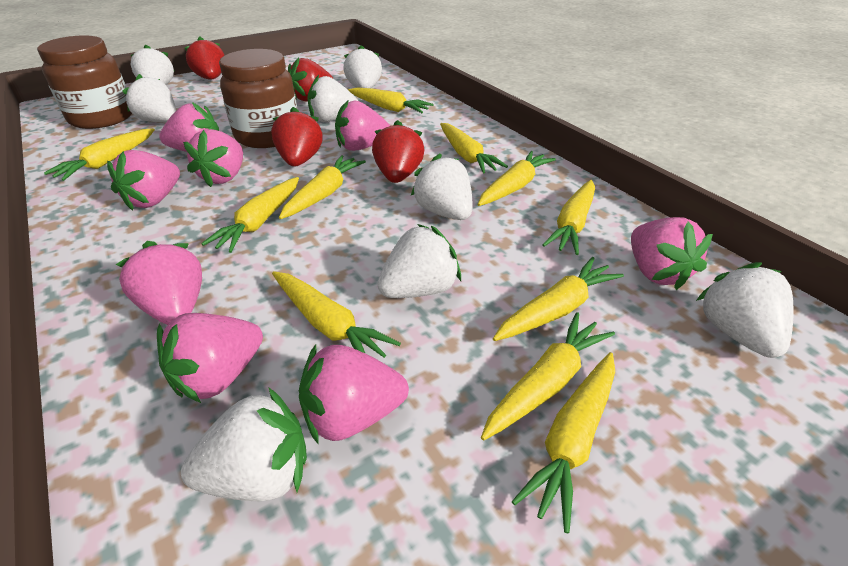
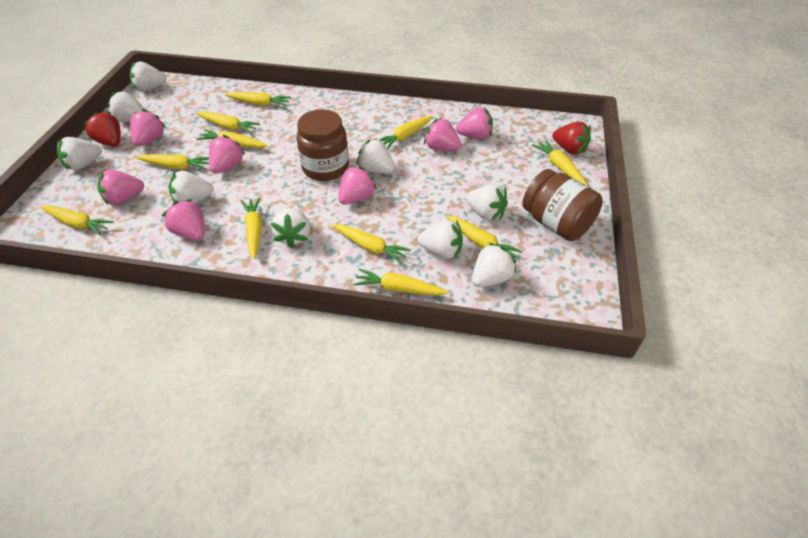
pink strawberry: [107,150,180,211] [116,241,202,325] [157,313,263,403] [159,102,219,152] [183,129,243,187] [299,344,409,444] [335,100,390,151] [631,217,713,290] = 8 -> [97,169,144,205] [130,109,166,146] [162,199,204,240] [209,135,245,173] [338,166,377,205] [424,118,461,151] [456,107,493,139] = 7
red strawberry: [185,37,225,80] [271,107,323,166] [288,57,333,101] [372,120,424,183] = 4 -> [83,112,121,146] [552,122,591,154] = 2
white strawberry: [122,74,176,122] [130,44,174,85] [181,387,307,501] [307,75,358,122] [343,45,382,88] [377,224,461,298] [411,154,473,220] [696,262,793,358] = 8 -> [57,137,102,170] [107,91,144,122] [130,61,166,91] [169,171,214,203] [271,208,310,248] [357,138,395,174] [418,220,463,259] [466,184,508,221] [472,242,517,287] = 9

